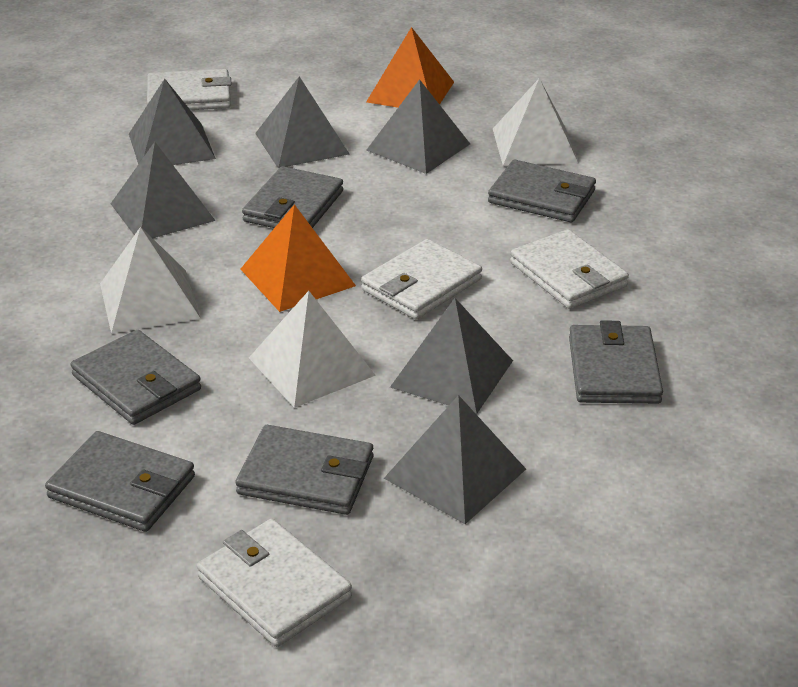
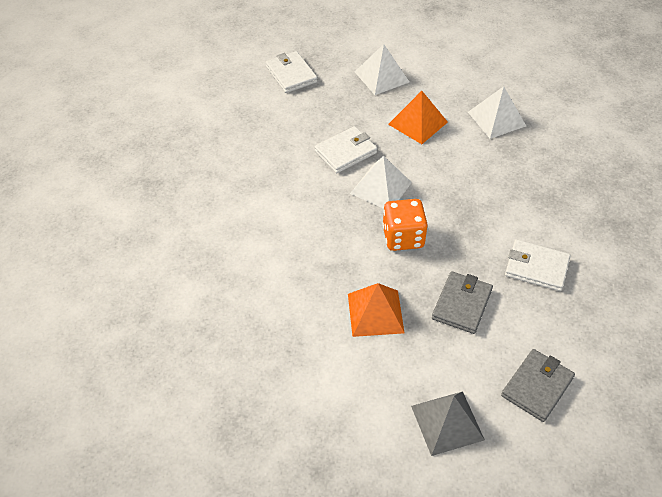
grey pyramid: [111,142,216,238] [129,79,216,165] [255,76,349,168] [367,79,470,174] [384,395,526,524] [390,298,513,414] = 6 -> [411,391,485,456] = 1
grey wallet: [45,431,195,532] [71,330,201,425] [235,425,373,515] [242,166,343,228] [488,160,596,222] [569,320,663,404] = 6 -> [432,271,493,334] [501,349,575,422] = 2
orange dice: none = 0 -> [382,199,428,251] = 1
white wallet: [147,69,232,110] [197,519,352,647] [361,239,482,319] [510,229,629,309] = 4 -> [266,51,317,93] [315,126,377,173] [505,240,570,291] = 3

